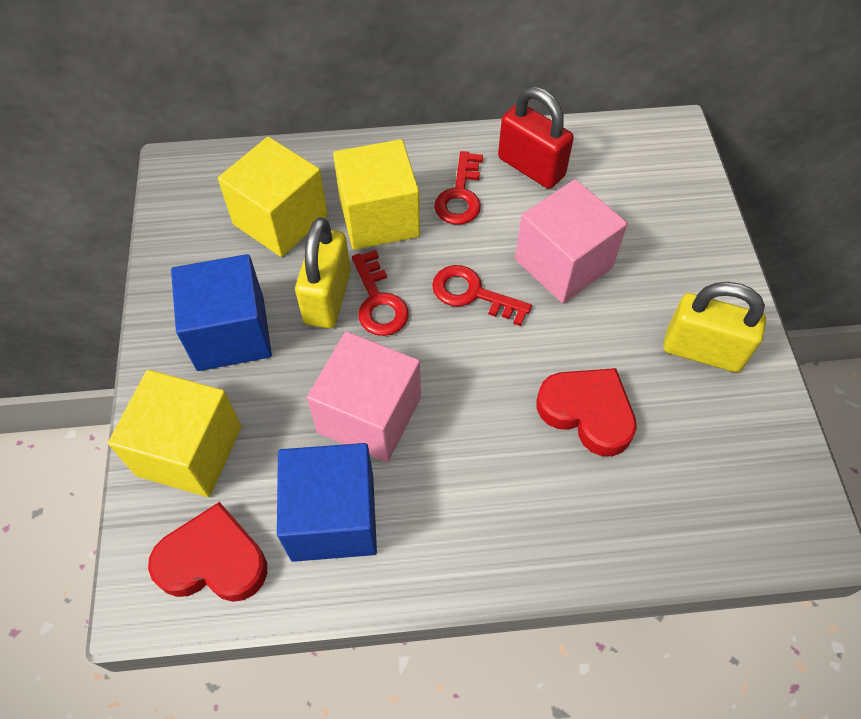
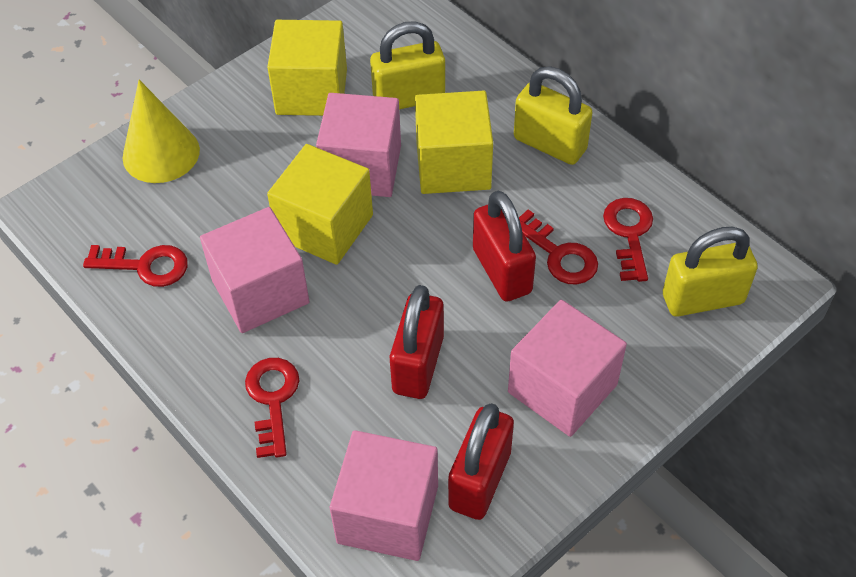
blue cube: [171,254,272,371] [277,443,377,562] = 2 -> none = 0
pink cube: [307,332,421,462] [515,179,627,303] = 2 -> [200,207,310,333] [316,93,401,197] [330,430,438,561] [508,300,627,437] = 4
red heart: [148,502,267,602] [537,368,637,456] = 2 -> none = 0
red key: [352,250,409,336] [432,265,532,326] [434,151,483,225] = 3 -> [83,245,188,287] [245,358,299,458] [519,209,598,284] [603,198,653,282] = 4
red padlock: [498,86,574,189] = 1 -> [390,285,444,399] [448,403,514,520] [473,190,536,302] = 3
yellow cone: none = 0 -> [123,80,200,183] = 1
yellow padlock: [295,217,351,328] [663,282,766,372] = 2 -> [370,21,445,109] [514,67,593,165] [663,227,758,317] = 3

